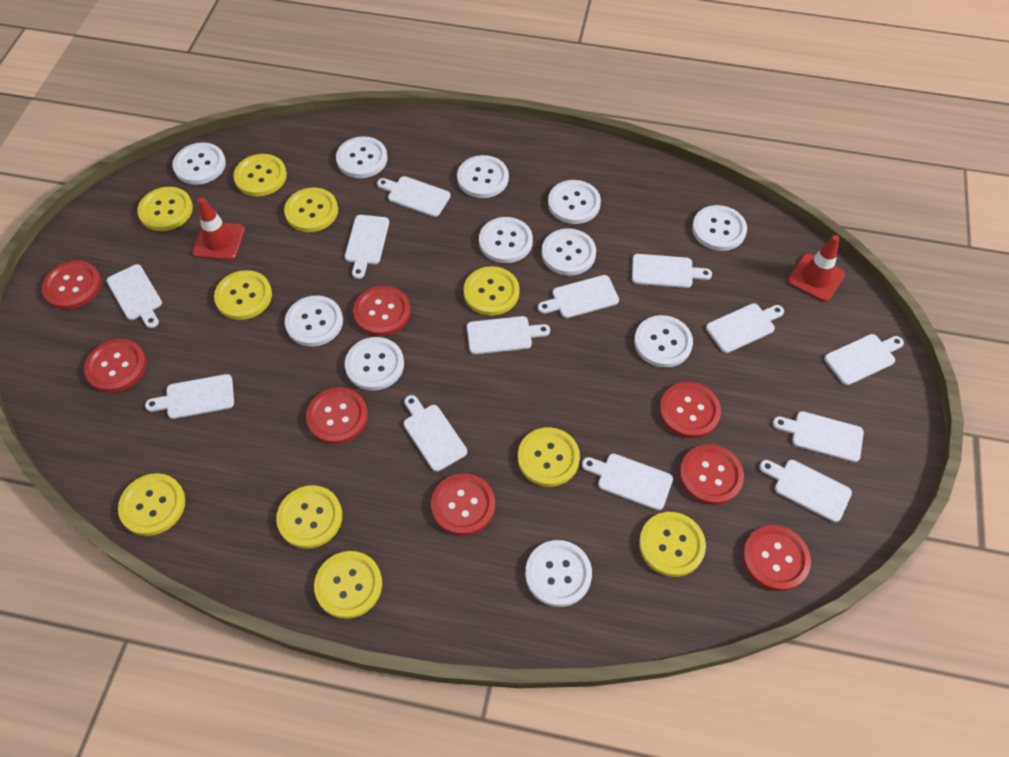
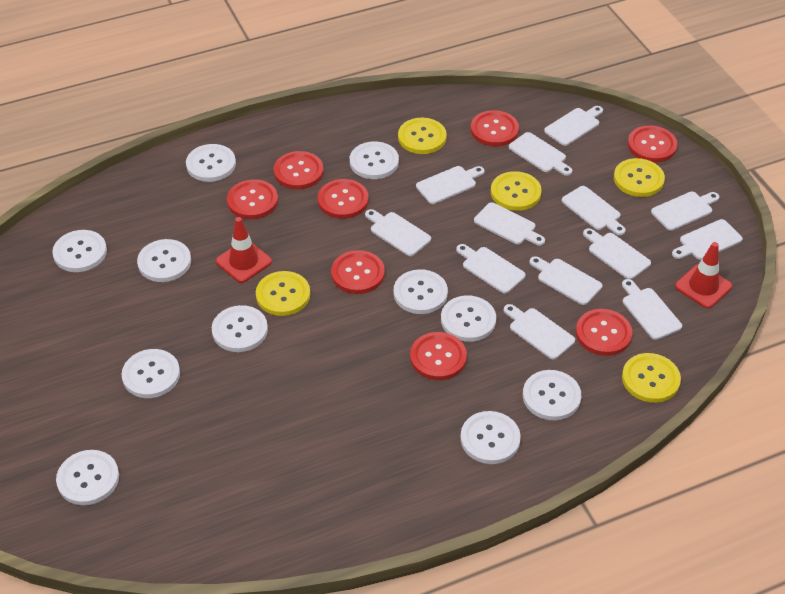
yellow button: [118,473,185,536] [137,187,193,231] [214,270,272,320] [233,154,287,196] [276,485,342,549] [284,188,338,232] [314,551,382,619] [463,266,520,316] [518,427,580,487] [639,512,706,577] = 10 -> [256,271,310,316] [398,118,447,154] [491,171,542,211] [614,158,665,197] [622,353,681,403] = 5

